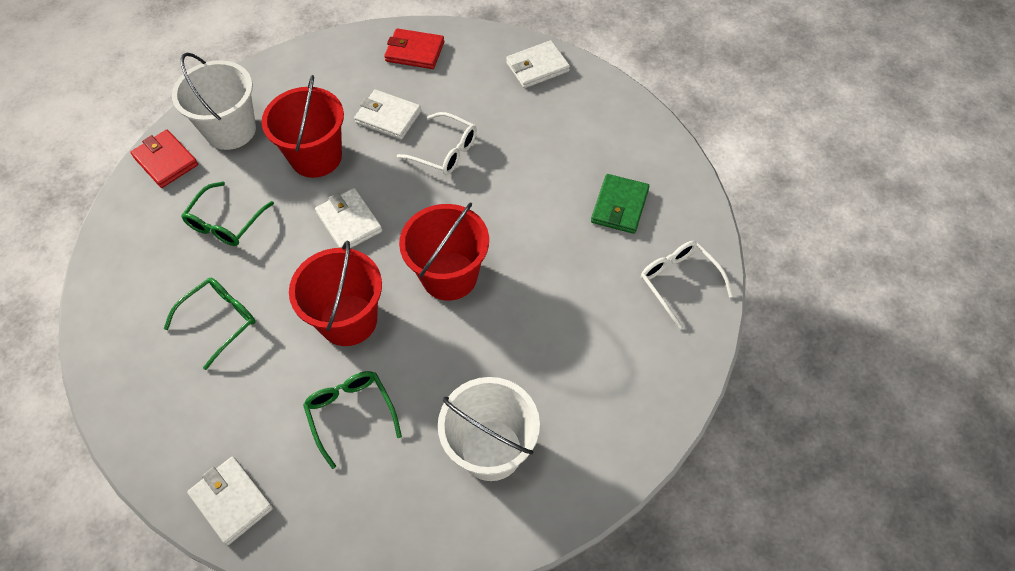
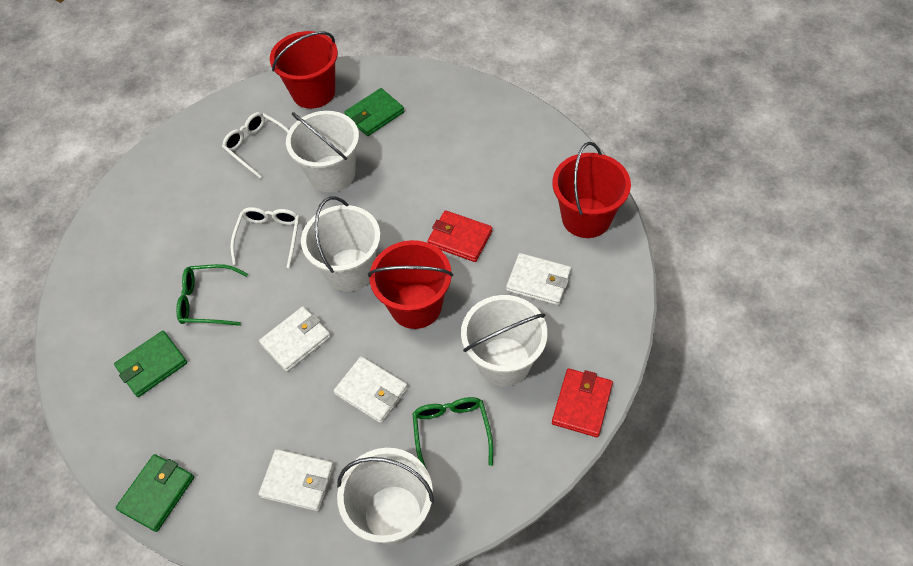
green glasses: [164,277,256,370] [181,182,274,246] [303,371,402,469] = 3 -> [176,264,248,326] [412,397,493,469] = 2
green wallet: [591,174,649,234] = 1 -> [114,331,187,397] [116,454,194,532] [344,88,404,136] = 3
white bucket: [172,53,256,150] [438,377,540,481] = 2 -> [286,111,359,192] [301,196,381,291] [337,448,434,545] [461,295,547,386] = 4

